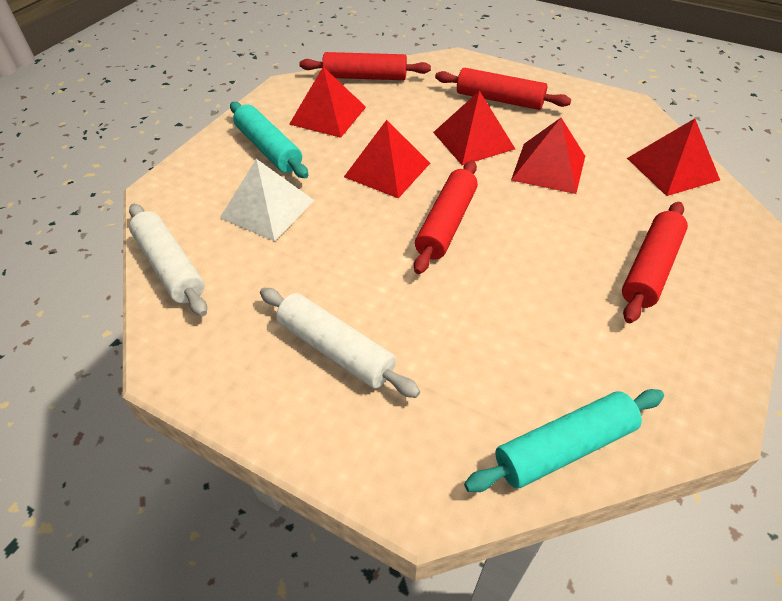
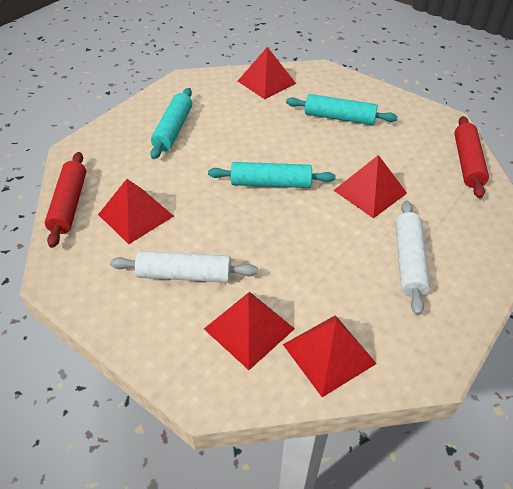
red rolling pin: [299,52,431,80] [414,160,478,274] [435,68,571,110] [622,202,688,323] = 4 -> [45,152,86,248] [454,116,489,198] = 2
turquoise rolling pin: [230,102,308,178] [464,389,664,492] = 2 -> [150,88,192,159] [208,162,336,188] [286,94,398,125] = 3
white pyramid: [220,159,314,241] = 1 -> none = 0

